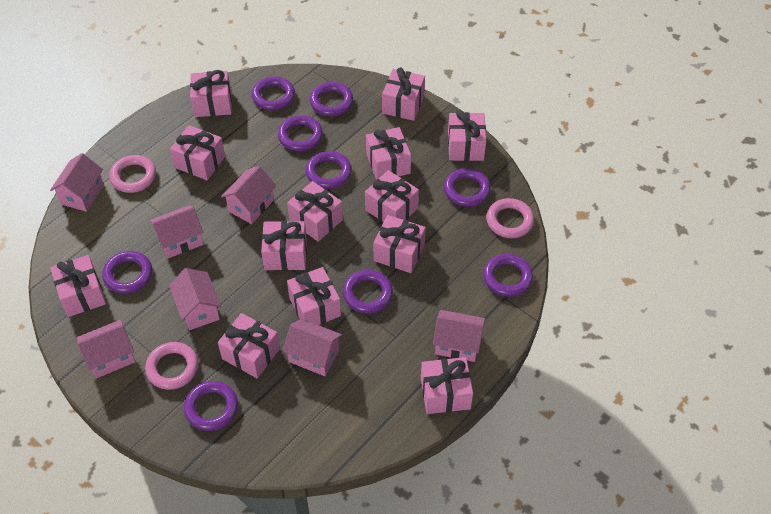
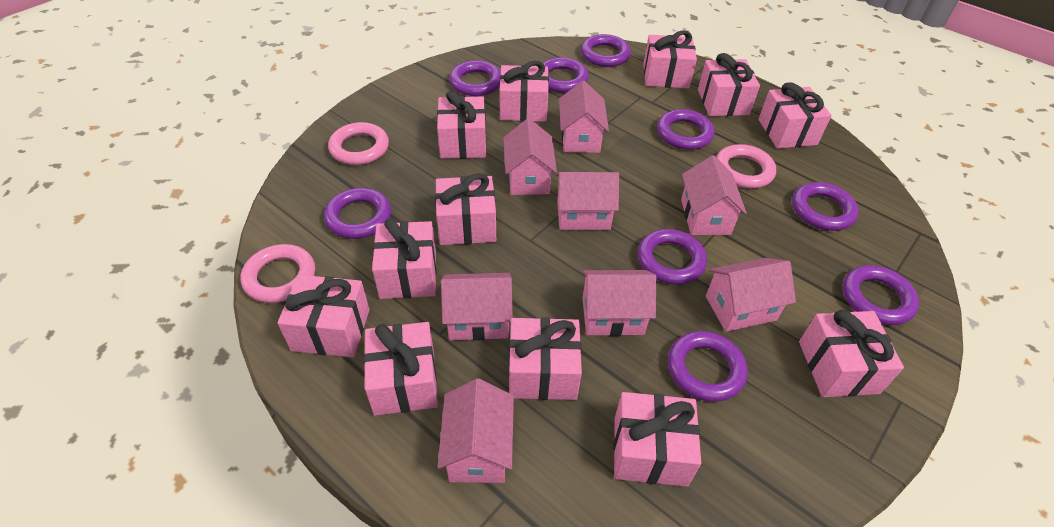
pink gift: [50,255,106,317] [170,125,225,180] [190,70,232,117] [218,313,280,379] [261,221,307,270] [287,181,343,242] [287,267,341,325] [365,170,419,222] [366,127,411,180] [373,215,426,273] [382,67,425,121] [421,357,473,414] [448,110,486,161] = 13 -> [278,275,370,357] [364,322,438,416] [372,218,437,299] [435,173,496,245] [437,91,486,159] [500,61,549,122] [509,317,582,400] [613,392,701,487] [643,30,697,89] [698,53,760,116] [758,82,832,149] [799,310,904,397] = 12
pink house: [50,153,104,212] [76,320,136,378] [150,205,203,258] [169,268,221,330] [221,166,276,224] [282,319,342,376] [433,310,485,362] = 7 -> [438,378,514,483] [441,273,513,341] [503,118,557,195] [556,172,619,230] [559,81,609,153] [582,270,656,336] [681,155,747,235] [706,258,796,332] = 8

